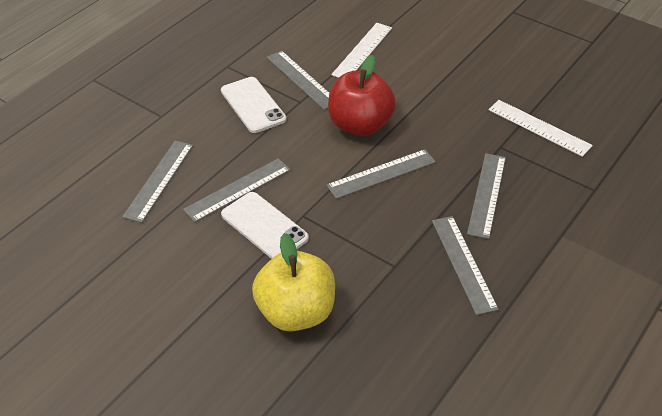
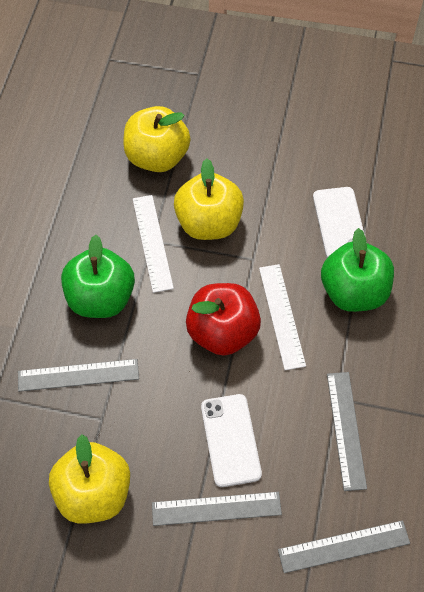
green apple: none = 0 -> [61,235,135,318] [321,228,394,312] = 2
grey ruler: [122,141,193,223] [183,158,291,222] [267,51,329,110] [326,149,436,199] [432,216,499,315] [467,153,506,239] = 6 -> [18,359,139,392] [152,492,282,526] [278,520,410,573] [327,372,367,491] = 4
yellow apple: [252,233,335,331] = 1 -> [49,434,130,524] [123,106,191,172] [174,158,244,240] = 3

